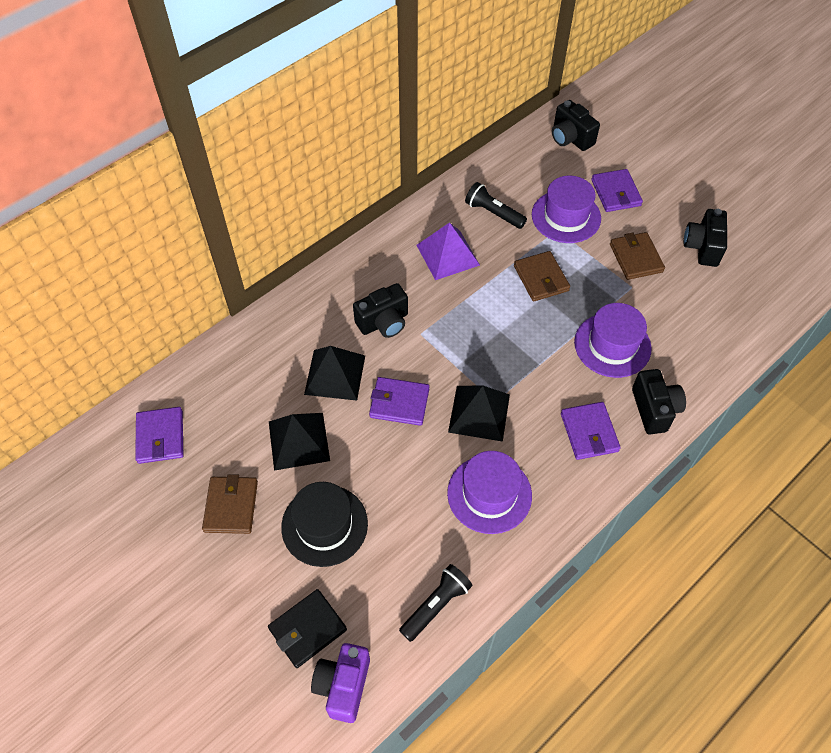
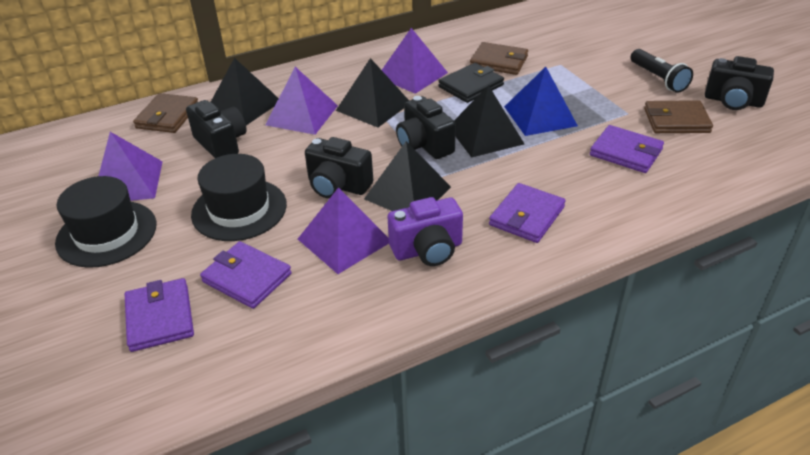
black flashlight: [399,564,473,642] [465,182,527,229] = 2 -> [631,49,693,93] = 1
black hat: [281,482,368,567] = 1 -> [55,176,156,268] [191,154,287,241] = 2
black pyramid: [269,413,330,471] [304,346,365,401] [448,385,510,442] = 3 -> [211,58,279,125] [336,58,409,127] [364,141,451,211] [454,85,524,158] = 4
blue pyramid: none = 0 -> [504,67,578,136] = 1
purple hat: [447,451,532,534] [532,175,601,243] [574,303,652,378] = 3 -> none = 0
purple pyramid: [416,223,480,280] = 1 -> [99,132,163,201] [265,67,338,135] [298,187,389,274] [382,28,448,94] = 4

